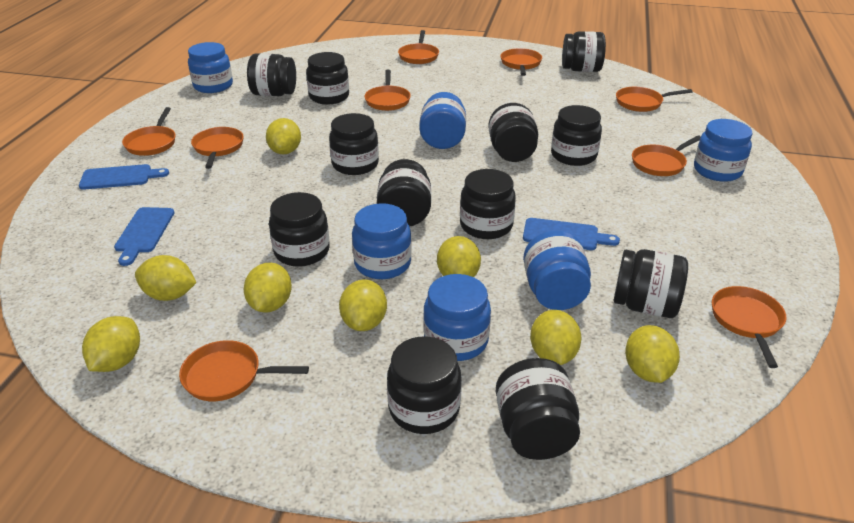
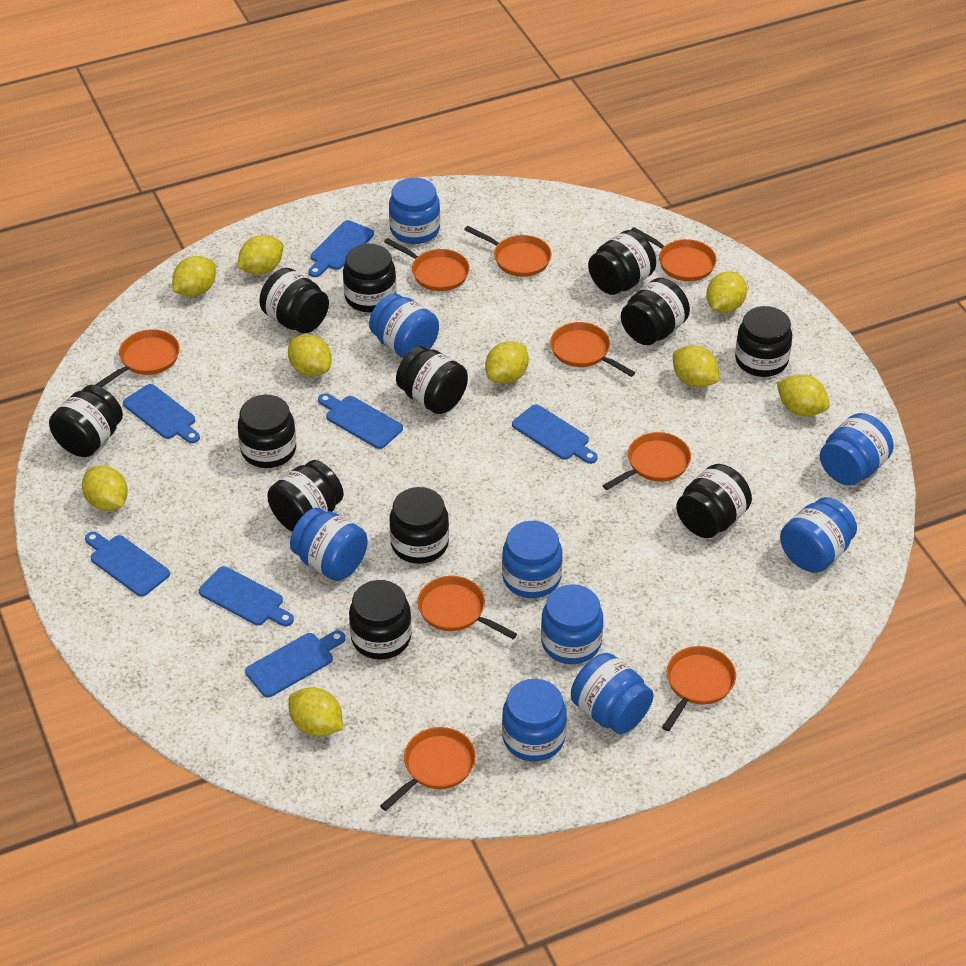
blue cutting board: [79,164,169,190] [114,207,175,266] [523,218,620,250] = 3 -> [85,532,170,597] [123,384,200,443] [199,566,294,626] [245,631,345,697] [308,220,374,277] [318,393,403,449] [512,404,598,464] = 7
blue jar: [188,42,233,93] [352,203,412,279] [419,92,466,149] [423,274,491,361] [523,230,591,310] [694,119,752,182] = 6 -> [290,508,368,581] [369,293,439,358] [389,177,440,244] [502,521,563,598] [502,679,567,761] [541,584,603,664] [571,653,654,734] [780,497,857,573] [820,413,894,486] = 9
yellow lemon: [82,316,140,372] [135,255,196,301] [244,263,292,312] [266,118,301,155] [339,279,387,331] [437,236,481,277] [530,310,582,365] [625,325,680,383] = 8 -> [82,465,128,511] [172,256,216,297] [237,235,283,275] [288,334,332,377] [288,687,343,737] [485,341,529,384] [673,345,719,388] [706,272,747,313] [777,374,830,417] = 9

